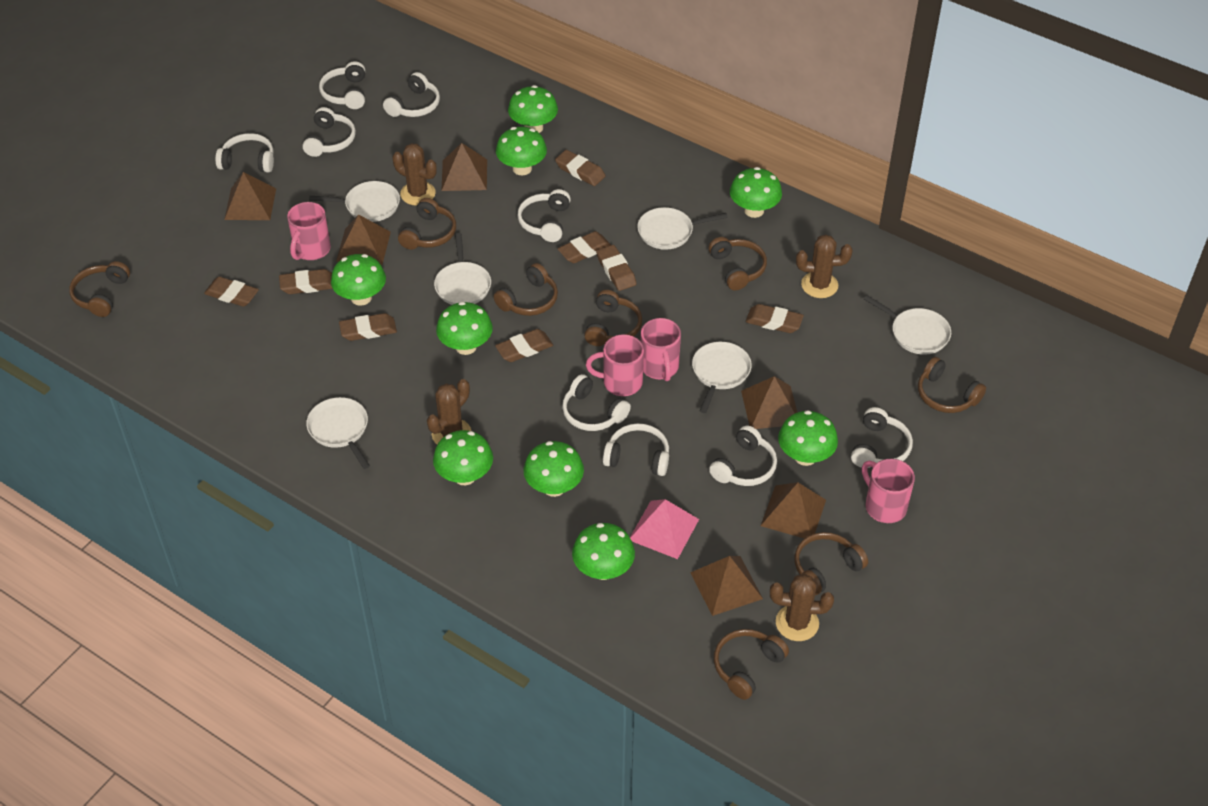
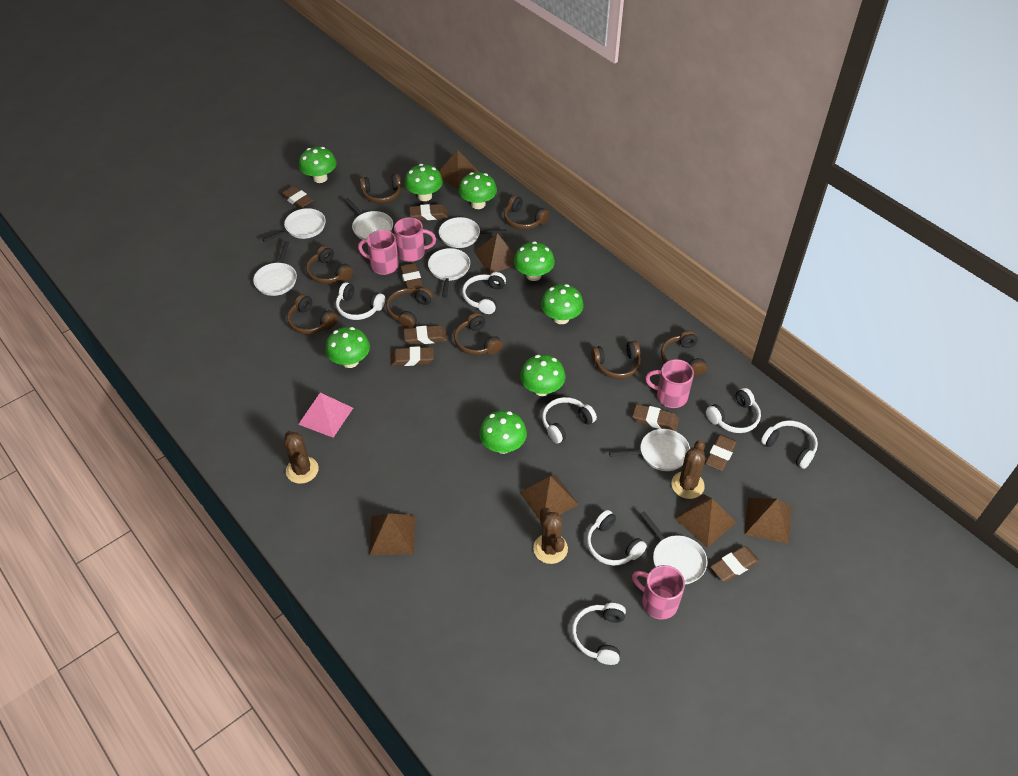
brown cactus: [392,143,437,206] [427,379,471,444] [770,574,834,641] [796,234,852,298] = 4 -> [284,431,319,484] [533,508,568,564] [671,440,705,499] = 3
green mushroom: [331,254,386,306] [433,430,493,485] [436,302,493,355] [496,127,547,175] [508,85,558,133] [524,441,584,497] [572,523,635,580] [730,167,782,218] [778,410,838,466] = 9 -> [299,147,337,183] [325,327,370,368] [405,164,443,201] [459,172,497,209] [479,410,527,454] [514,241,555,281] [520,354,566,396] [541,284,584,324] = 8
white headphones: [215,133,274,173] [303,107,356,157] [319,61,365,109] [383,72,440,117] [517,189,571,242] [562,374,631,431] [603,423,669,476] [709,425,777,486] [851,407,913,468] = 9 -> [336,282,385,320] [462,272,506,314] [542,397,597,444] [572,603,626,665] [587,510,647,565] [706,388,761,433] [761,421,818,469] = 7
white pan: [306,397,370,469] [309,181,400,222] [434,233,491,305] [637,207,728,250] [692,342,752,413] [864,295,951,355] = 6 -> [253,241,297,296] [262,208,326,242] [344,198,393,240] [428,248,470,298] [439,217,507,248] [609,429,690,471] [640,511,707,584] = 7

